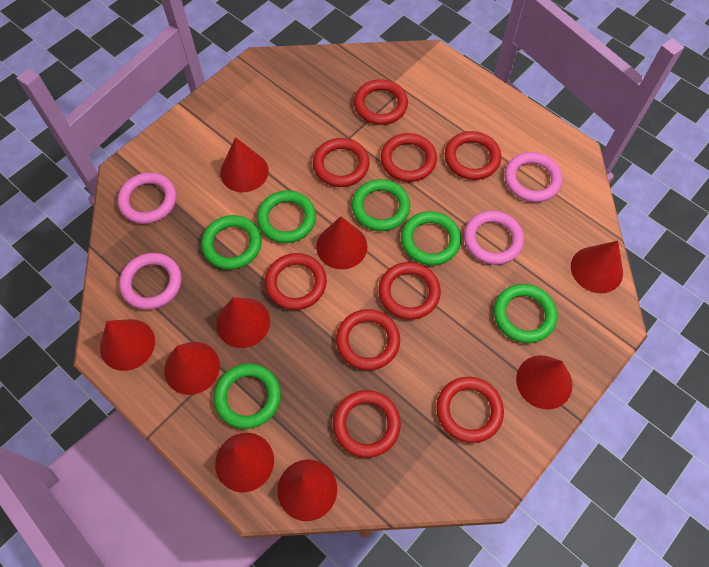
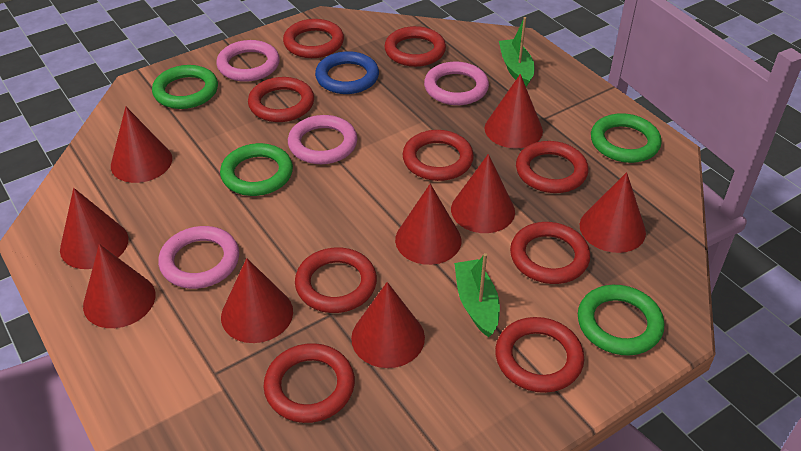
blue ring: none = 0 -> [315,51,379,94] = 1
green boat: none = 0 -> [454,253,500,337] [499,17,534,87] = 2
green ring: [201,215,262,270] [214,364,281,429] [257,190,316,243] [352,179,410,231] [401,211,461,265] [494,284,557,343] = 6 -> [152,65,218,109] [220,143,293,196] [578,285,664,356] [591,113,662,163] = 4

